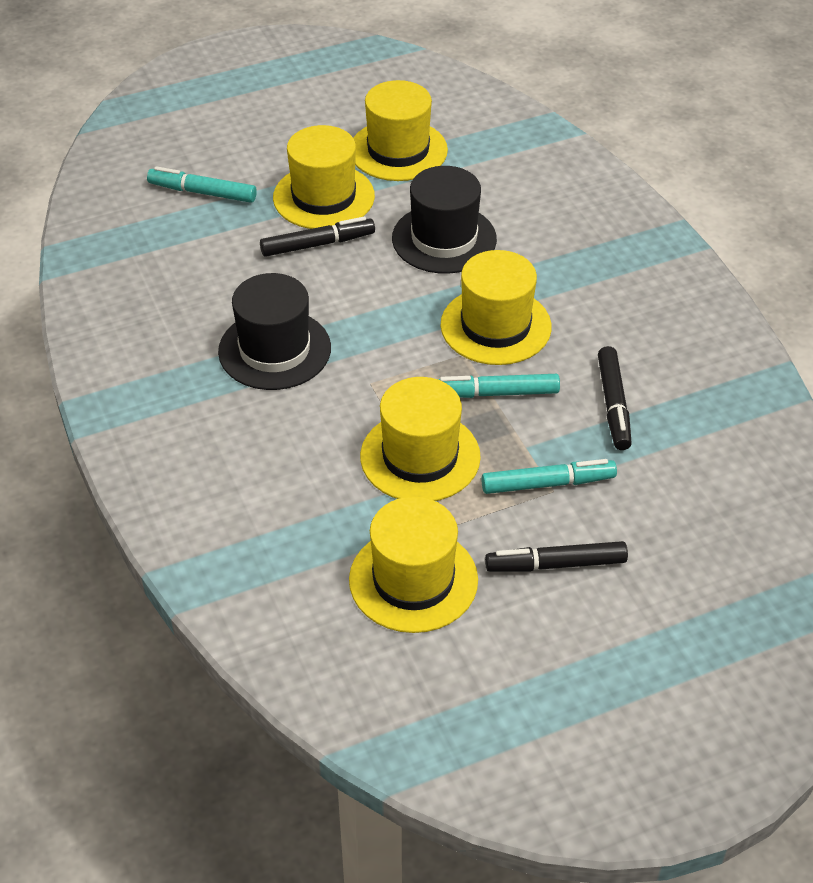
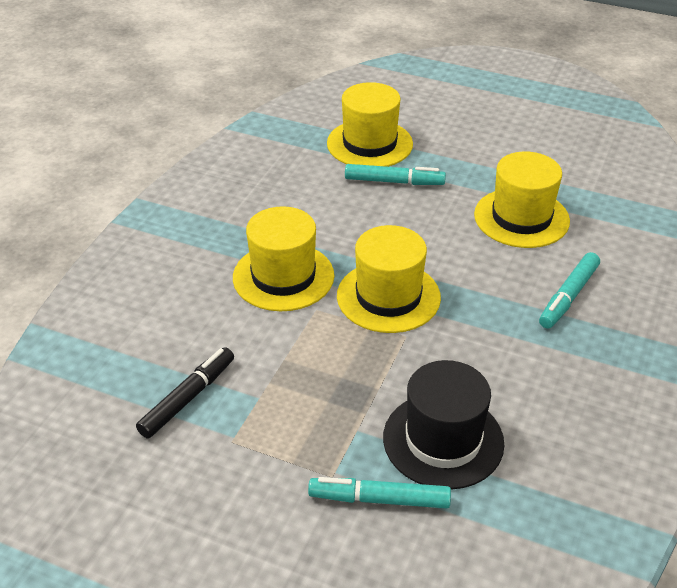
black hat: [218,273,331,390] [392,166,497,274] = 2 -> [383,360,504,490] = 1
black marker: [260,216,375,257] [485,541,628,572] [598,346,632,450] = 3 -> [136,347,234,438] = 1
yellow hat: [273,125,375,229] [349,497,478,633] [353,80,448,181] [360,377,481,501] [440,250,551,365] = 5 -> [233,206,334,311] [327,82,413,167] [337,225,441,333] [474,152,570,248] = 4

